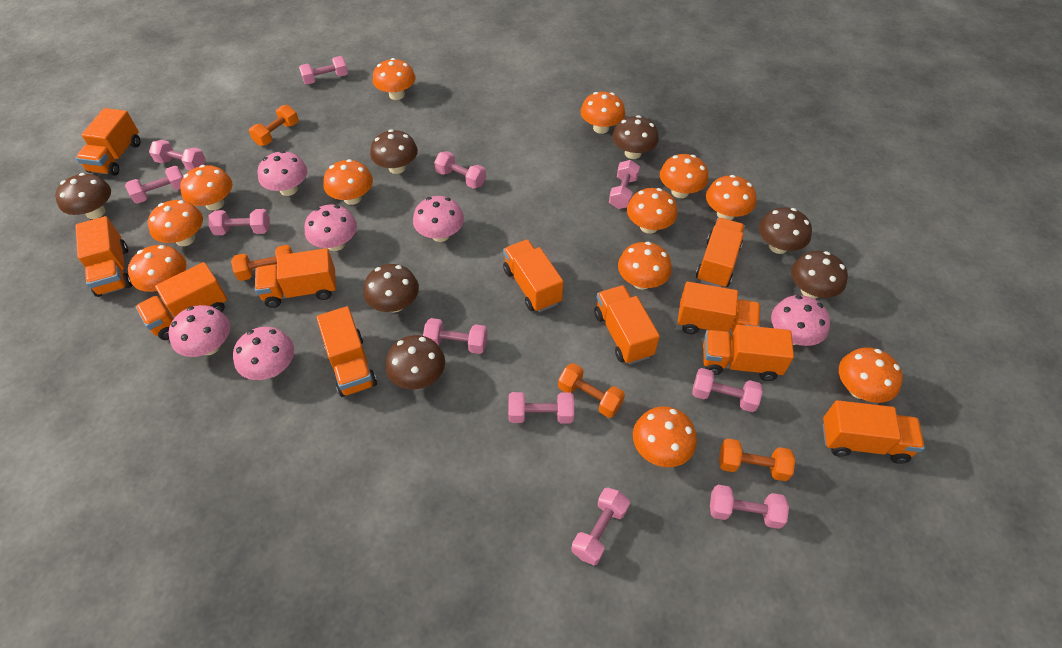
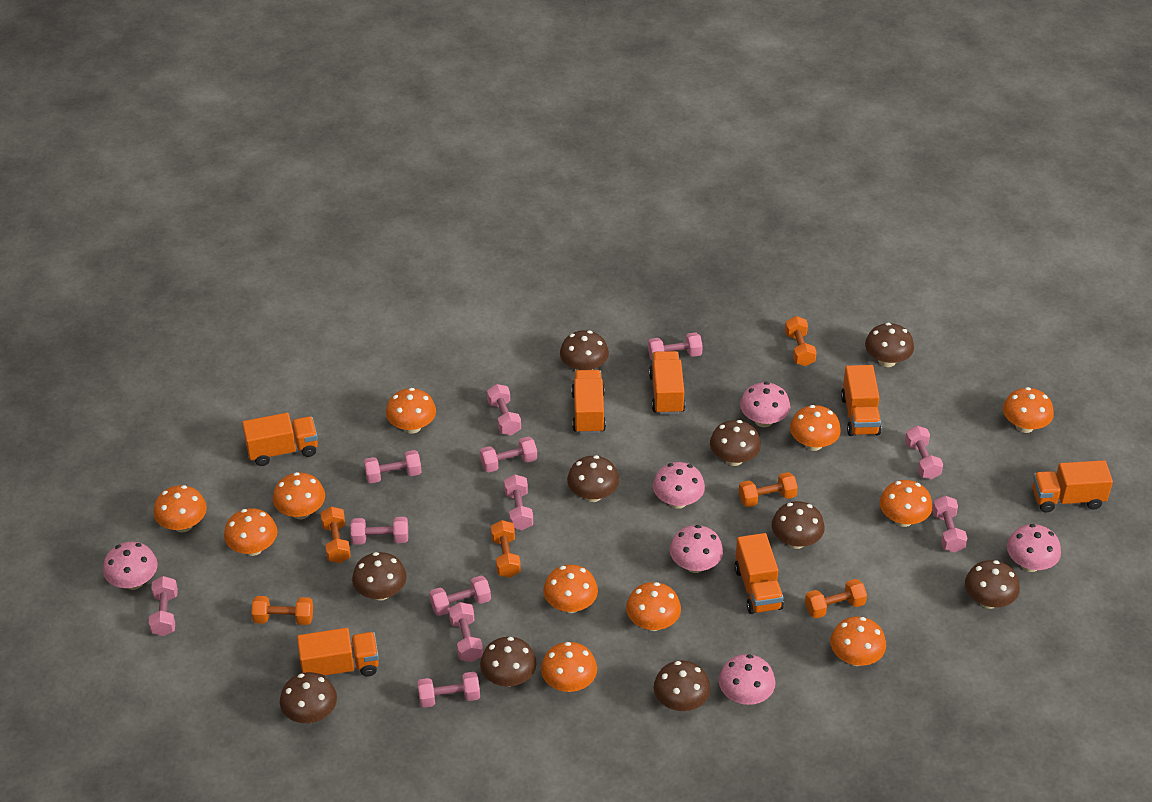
brown mushroom: [55,173,111,219] [363,264,419,313] [370,129,418,174] [385,335,445,390] [612,115,659,159] [759,207,812,254] [791,251,848,299] = 7 -> [280,672,337,723] [352,552,407,600] [480,637,536,687] [560,330,609,371] [567,455,619,502] [654,660,710,711] [710,420,761,466] [772,501,825,549] [865,323,914,367] [965,560,1020,609] = 10
orange dumbbell: [231,245,293,281] [249,105,299,146] [558,363,625,418] [719,438,795,481] = 4 -> [251,596,313,625] [321,507,351,563] [491,520,521,578] [739,472,798,507] [785,316,817,366] [805,579,867,618] = 6
orange mushroom: [128,245,187,292] [148,200,203,246] [180,165,233,210] [324,159,373,205] [373,58,416,100] [581,92,625,134] [618,242,672,290] [627,188,677,234] [633,406,697,467] [660,154,708,198] [706,175,756,220] [839,348,903,403] = 12 -> [154,485,207,532] [224,508,277,556] [273,472,325,519] [386,388,436,434] [541,642,597,692] [543,565,598,613] [626,582,681,631] [790,405,841,451] [830,617,886,666] [880,480,932,527] [1003,387,1054,433] = 11
orange truck: [76,108,141,176] [76,216,132,297] [136,262,227,340] [255,248,336,308] [316,306,377,397] [503,240,564,312] [595,285,660,364] [678,281,761,334] [696,218,745,287] [703,325,794,381] [823,400,925,464] = 11 -> [242,413,318,466] [297,628,379,677] [571,370,606,434] [649,351,685,415] [734,533,784,614] [841,365,882,436] [1032,460,1113,513] = 7
pink dumbbell: [125,166,183,204] [149,140,206,170] [208,209,270,235] [299,56,348,84] [423,318,487,354] [434,151,486,189] [508,392,574,423] [571,487,630,565] [609,160,640,209] [692,368,763,412] [710,485,789,529] = 11 -> [149,576,178,636] [351,517,408,545] [364,450,422,483] [417,672,480,708] [429,576,491,616] [449,602,483,662] [480,437,537,473] [487,384,521,435] [504,475,533,530] [648,332,703,360] [905,426,943,479] [932,496,967,553] = 12

